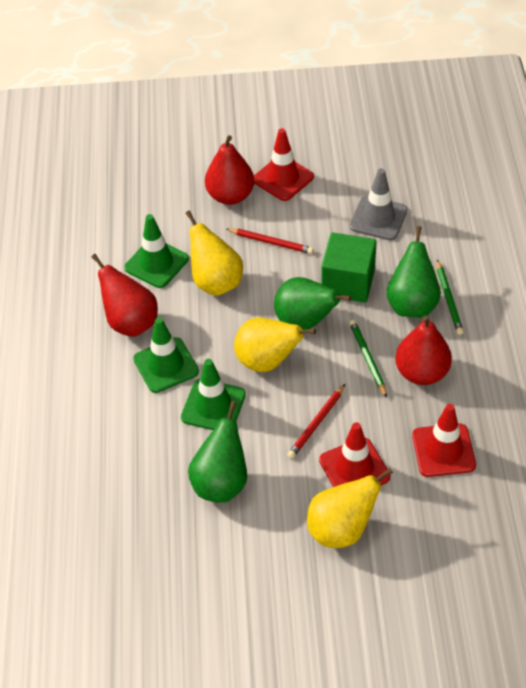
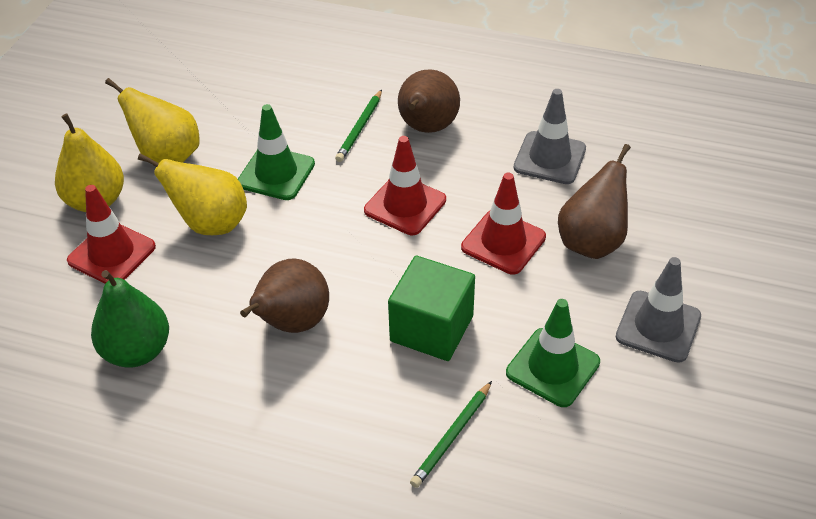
brown pear: none = 0 -> [240,258,329,333] [398,69,460,133] [558,144,631,259] = 3
green pear: [188,401,247,503] [274,277,351,330] [386,226,441,318] = 3 -> [91,270,169,368] = 1
green traffic cone: [124,214,189,288] [133,317,199,393] [181,359,246,430] = 3 -> [238,104,315,200] [506,299,600,407] = 2
grey traffic cone: [350,168,408,240] = 1 -> [513,89,586,184] [616,257,701,363] = 2
red pear: [91,254,158,337] [205,135,254,205] [395,316,452,385] = 3 -> none = 0
red pencil: [227,228,314,254] [287,384,345,459] = 2 -> none = 0

